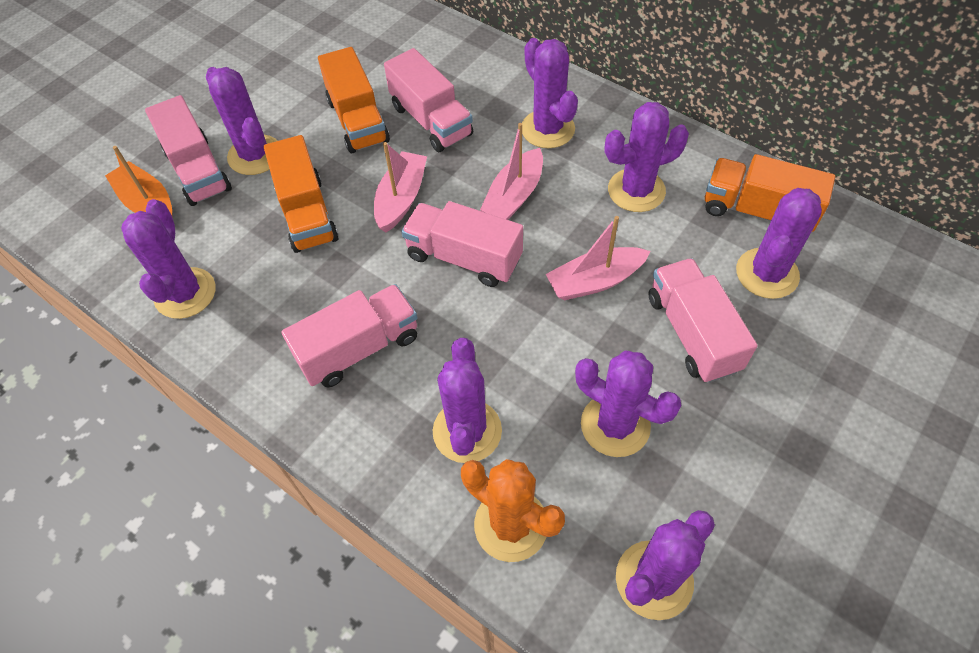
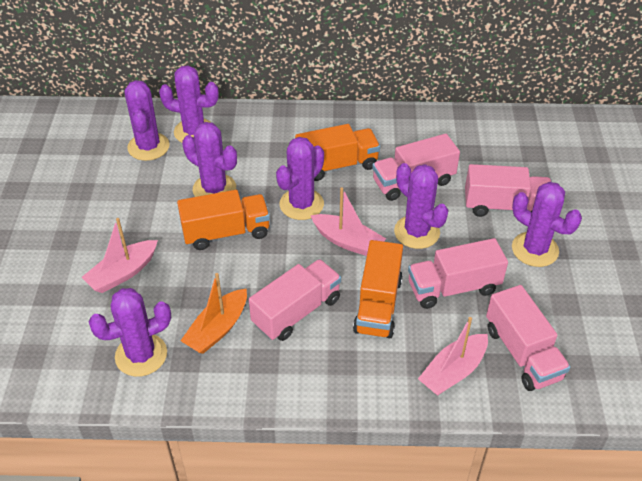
orange cactus: [461,459,565,562] = 1 -> none = 0
purple cactus: [121,199,216,319] [206,67,278,175] [432,338,502,463] [522,38,578,148] [575,350,682,457] [605,102,689,212] [616,510,715,620] [736,188,822,299] = 8 -> [89,288,171,377] [124,80,169,161] [159,65,219,143] [182,122,237,197] [276,137,324,220] [394,163,448,249] [512,182,582,267] = 7

